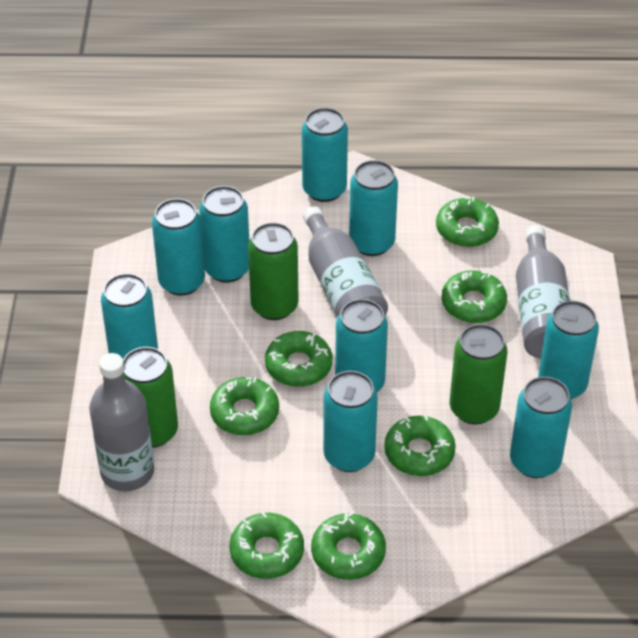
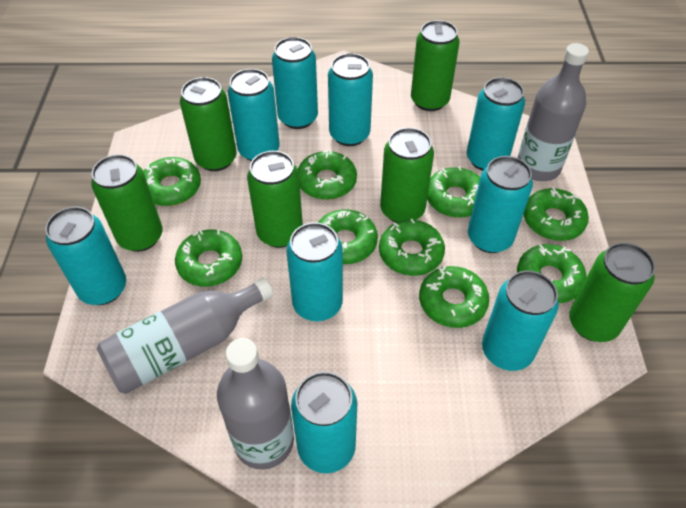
green can: [123,347,178,448] [248,222,299,320] [450,324,507,424] = 3 -> [91,154,163,252] [180,77,237,171] [247,151,303,248] [380,128,434,222] [411,20,459,111] [569,243,655,342] = 6
green donut: [210,377,279,435] [230,512,304,579] [265,331,332,387] [311,513,386,580] [384,415,456,476] [436,197,499,247] [442,270,507,323] = 7 -> [143,157,201,206] [175,230,242,287] [298,150,357,200] [318,209,378,264] [379,219,445,276] [419,266,489,328] [427,166,480,218] [517,244,587,303] [524,187,589,241] = 9

